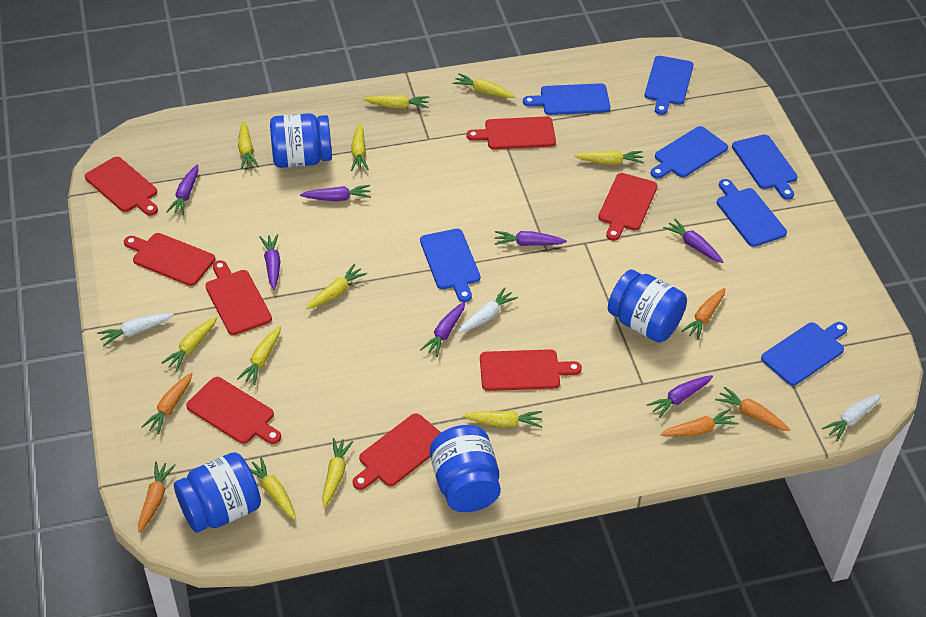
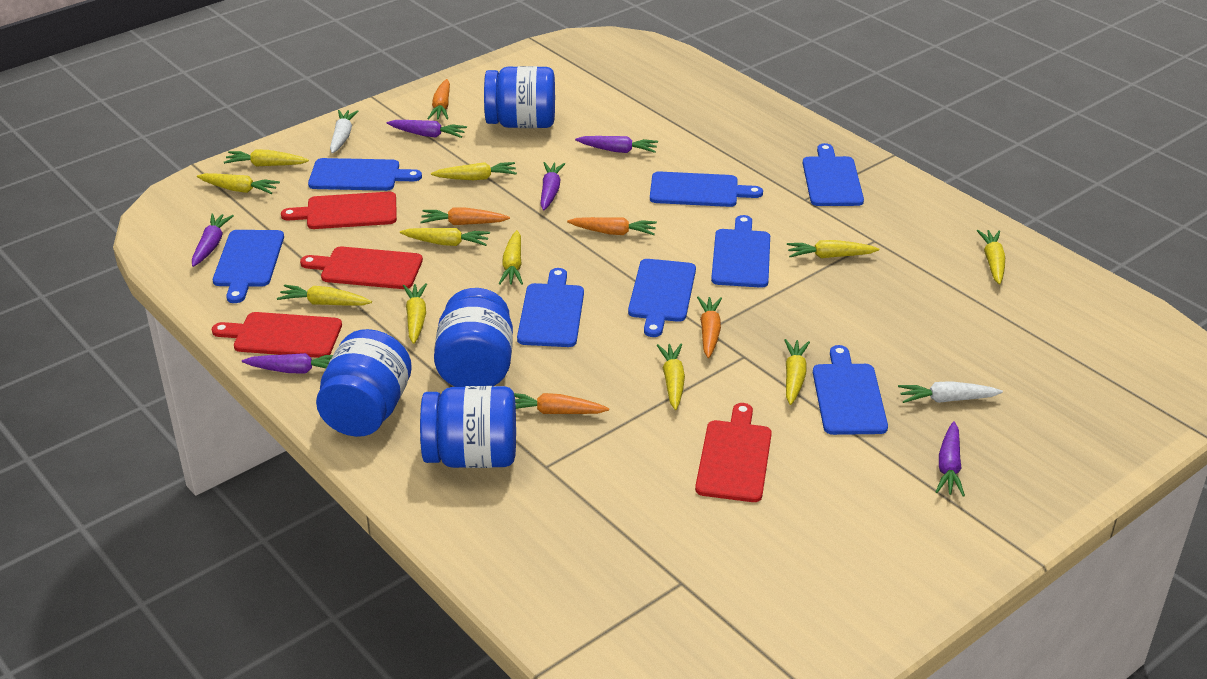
blue cutting board: [420,229,480,302] [523,83,610,115] [645,56,693,115] [651,126,728,179] [717,179,787,247] [732,134,797,200] [761,322,847,386] = 7 -> [213,230,284,303] [308,158,422,191] [517,268,584,347] [628,259,696,337] [650,171,763,207] [711,215,770,288] [803,143,864,206] [813,345,888,435] = 8
purple carrot: [166,165,198,215] [260,234,280,290] [300,185,371,201] [420,302,465,357] [494,231,567,246] [647,375,713,418] [663,219,723,263] = 7 -> [192,214,234,267] [242,353,333,373] [387,120,467,138] [540,162,565,210] [575,136,658,153] [936,421,965,497] = 6
red cutting board: [85,157,158,216] [124,233,215,286] [186,377,281,444] [205,260,272,335] [353,413,441,490] [466,116,556,149] [480,349,582,391] [598,173,658,241] = 8 -> [212,312,342,358] [281,192,397,229] [300,246,423,289] [695,403,772,502] = 4
white carrot: [97,313,174,347] [458,287,518,333] [822,394,882,441] = 3 -> [330,110,359,154] [898,381,1003,403] = 2

